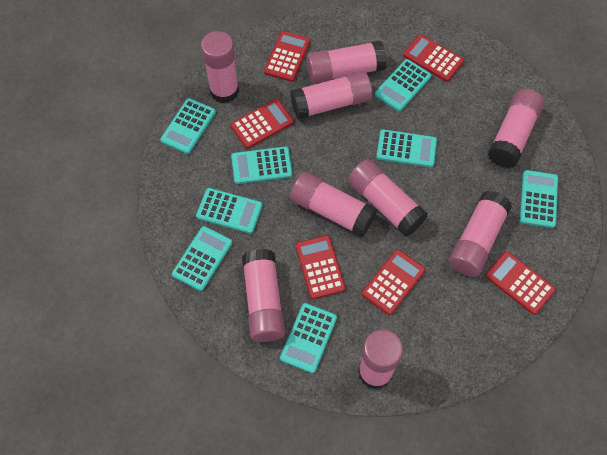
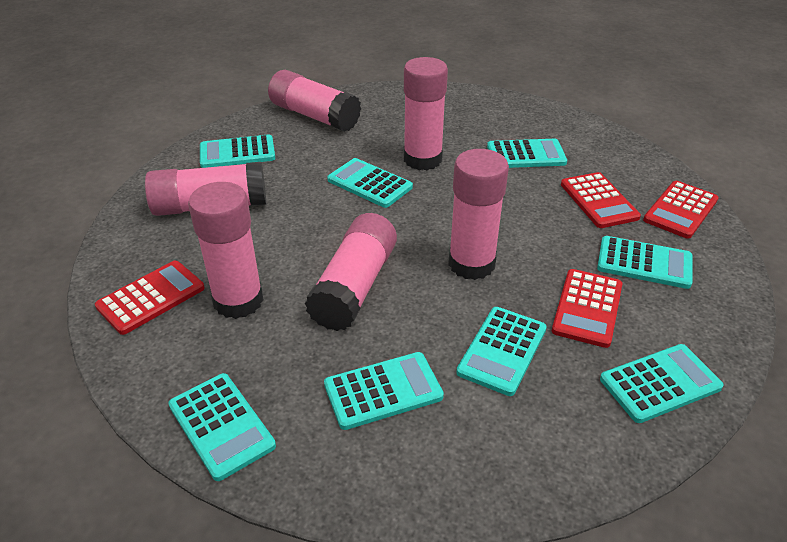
pink glue stick: [201,31,239,103] [242,249,285,342] [290,71,372,119] [290,172,377,237] [306,40,387,84] [348,159,428,237] [358,329,403,390] [449,191,512,277] [488,89,544,168] = 9 -> [145,162,266,216] [188,182,264,319] [268,70,361,132] [304,213,397,331] [404,57,448,170] [448,149,509,280] = 6
red calculator: [230,99,294,149] [264,31,310,82] [295,235,345,299] [362,249,425,315] [403,34,464,82] [485,251,556,315] = 6 -> [95,261,205,335] [552,269,622,348] [561,172,641,228] [643,181,719,239] = 4

